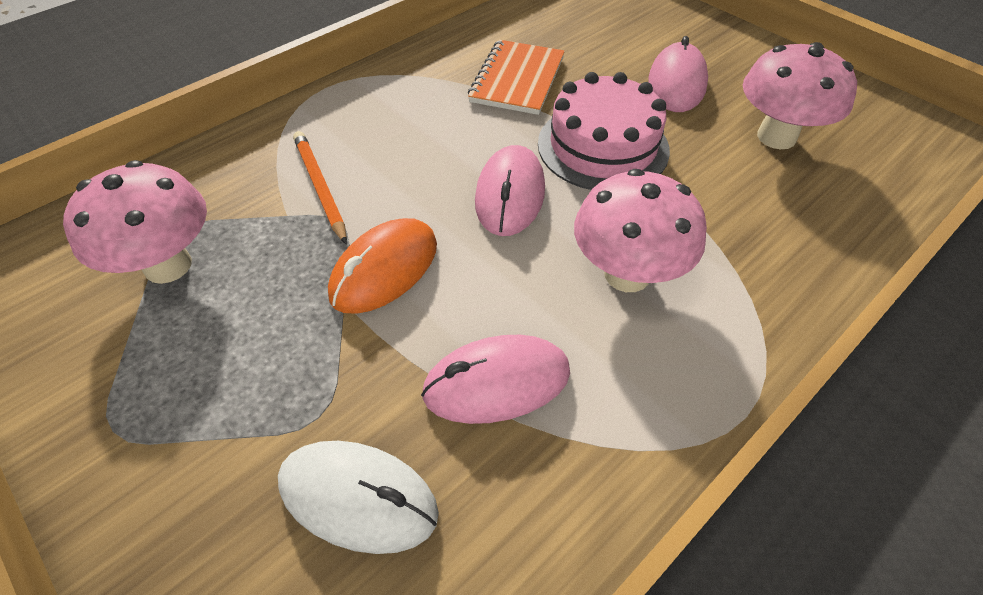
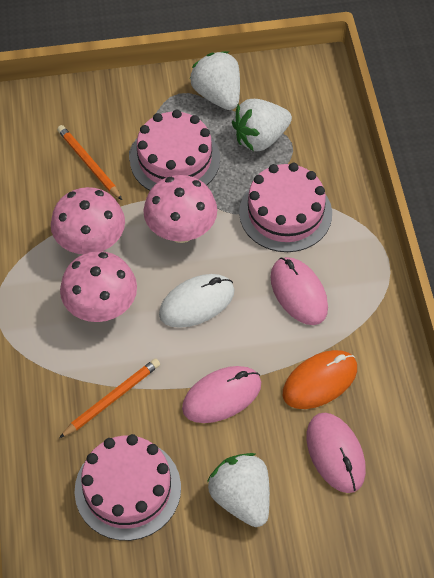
orange notebook: [468,40,565,115] = 1 -> none = 0
orange pencil: [293,131,347,244] = 1 -> [57,125,122,200] [59,358,160,438] = 2
pink cake: [538,72,670,190] = 1 -> [74,434,181,541] [130,110,220,191] [239,163,332,252] = 3
white strawberry: none = 0 -> [190,51,240,110] [207,453,270,527] [232,99,292,151] = 3

